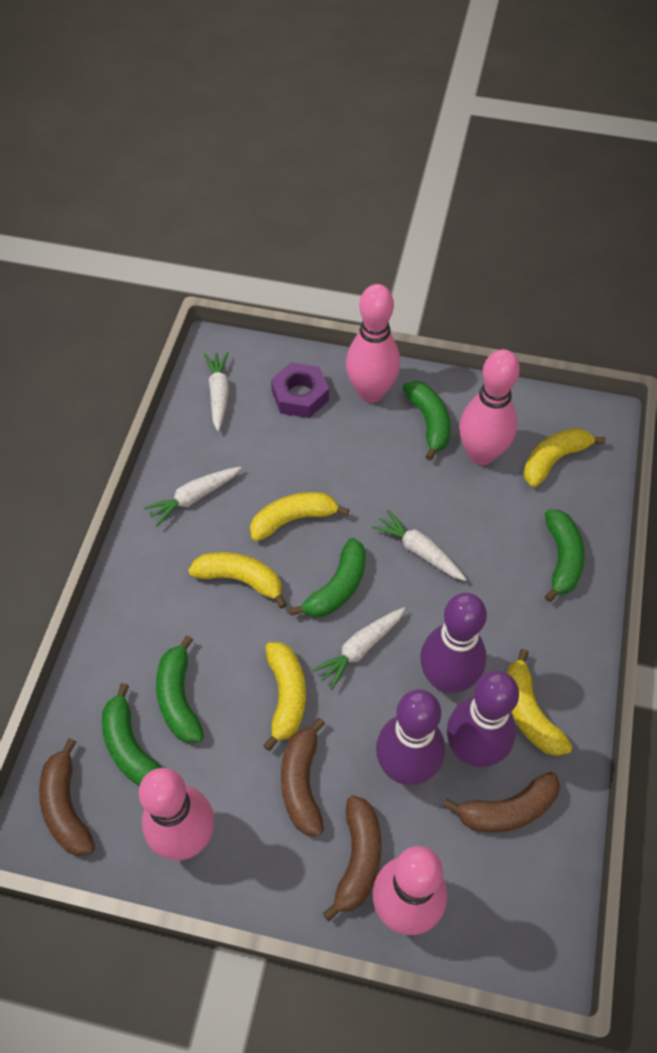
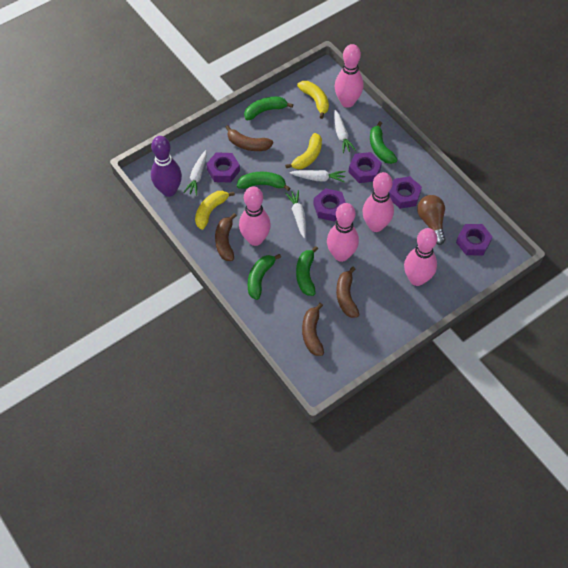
brown light bulb: none = 0 -> [417,195,445,245] = 1
pink bowling pin: [139,768,214,860] [346,284,400,403] [373,846,447,935] [459,349,520,465] = 4 -> [239,186,271,246] [327,203,359,262] [335,44,364,108] [362,172,394,232] [404,228,437,286] = 5
purple bowling pin: [376,689,445,786] [420,593,487,693] [447,671,519,768] = 3 -> [151,136,182,197] = 1
purple nut: [271,362,329,418] = 1 -> [206,152,240,183] [313,188,346,222] [348,152,382,183] [389,176,422,209] [456,224,493,255] = 5
yellow banana: [188,552,287,609] [250,492,350,542] [263,642,306,751] [507,649,573,756] [523,428,606,487] = 5 -> [195,191,235,230] [285,133,322,169] [297,81,329,119] = 3

